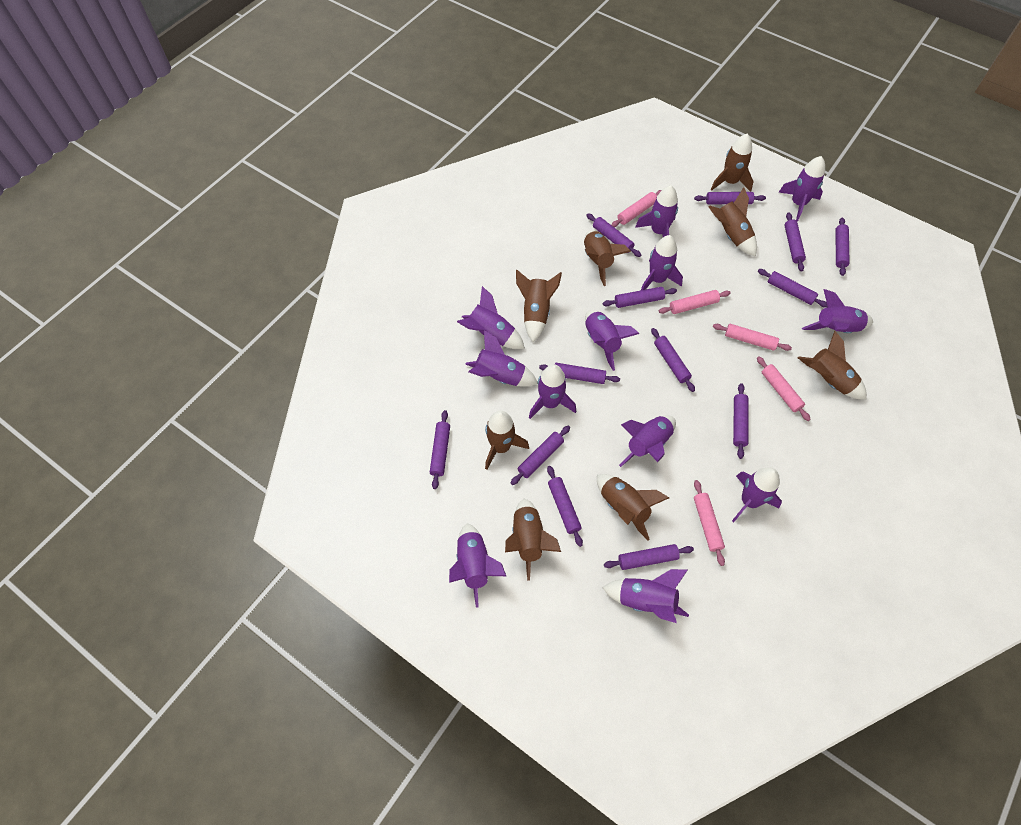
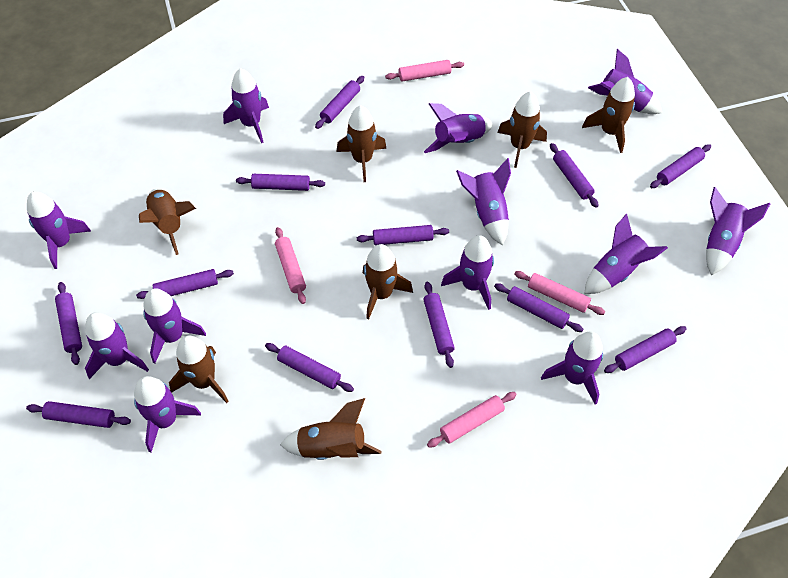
brown rocket: [485,410,529,470] [505,498,561,581] [516,270,562,342] [584,230,631,286] [597,474,669,540] [708,187,757,257] [711,134,754,192] [798,331,867,400] = 8 -> [139,189,196,255] [169,335,229,403] [280,398,381,460] [337,105,387,182] [363,244,413,319] [497,91,547,168] [582,77,635,153] = 7
pink rolling pin: [611,190,662,227] [659,290,731,314] [694,480,725,566] [713,324,792,351] [757,356,811,421] = 5 -> [275,227,306,304] [385,60,464,81] [427,392,517,448] [514,271,605,315] = 4
purple rolling pin: [430,410,450,489] [511,426,570,485] [539,363,620,384] [547,466,583,547] [586,213,641,257] [603,287,677,308] [604,544,694,570] [651,328,695,392] [694,192,766,204] [733,383,748,459] [758,269,828,308] [785,213,806,271] [835,217,850,276] = 13 -> [26,401,131,428] [55,282,82,365] [136,269,234,299] [236,174,325,191] [265,343,354,392] [315,76,364,129] [357,225,449,245] [423,282,455,368] [494,283,583,332] [550,143,599,208] [604,326,687,373] [650,144,711,188] = 12

